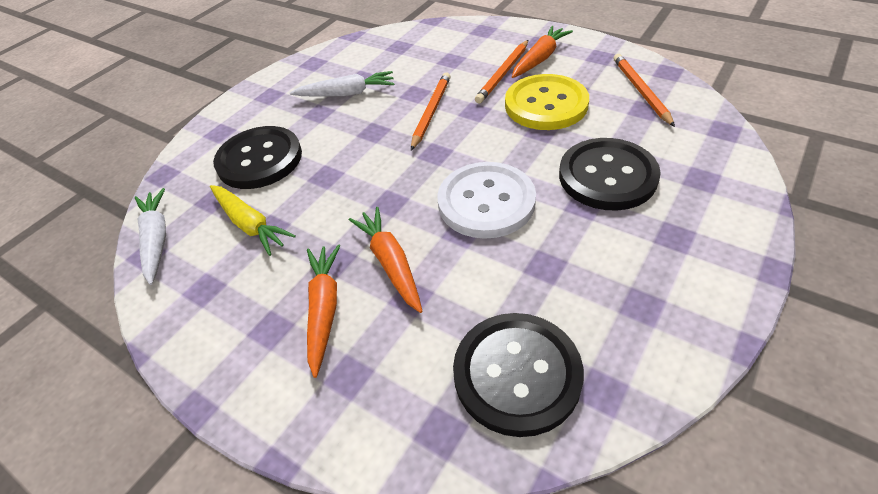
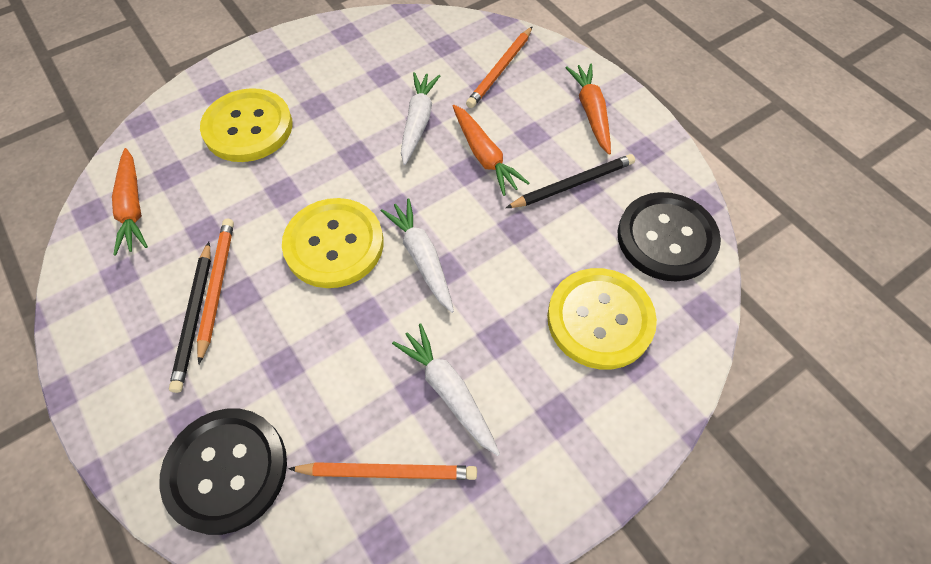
black button: [213,126,302,189] [453,313,584,437] [559,138,661,211] = 3 -> [159,409,287,535] [618,192,721,282] = 2
black pencil: none = 0 -> [169,242,211,393] [506,154,635,208] = 2
white button: [437,162,536,239] = 1 -> none = 0
white carrot: [135,188,166,285] [290,71,395,97] = 2 -> [381,198,454,313] [392,323,500,456] [401,72,440,165] = 3
yellow button: [505,74,589,130] = 1 -> [200,88,293,162] [282,198,384,288] [547,268,657,369] = 3
yellow carrot: [210,185,296,256] = 1 -> none = 0

